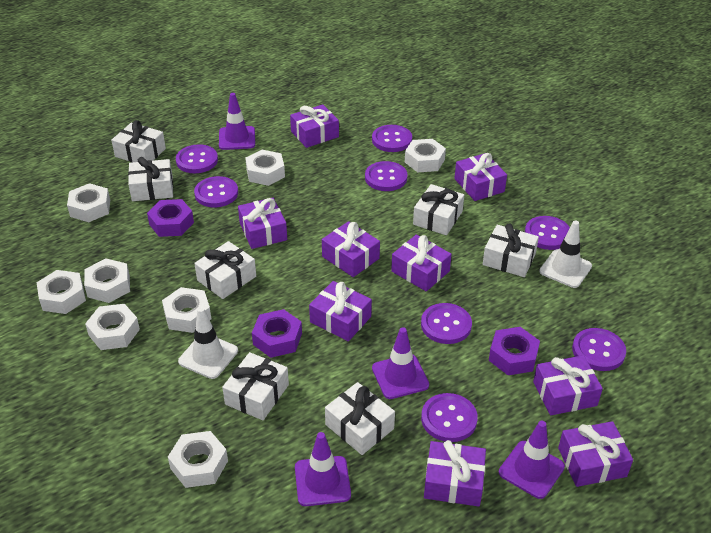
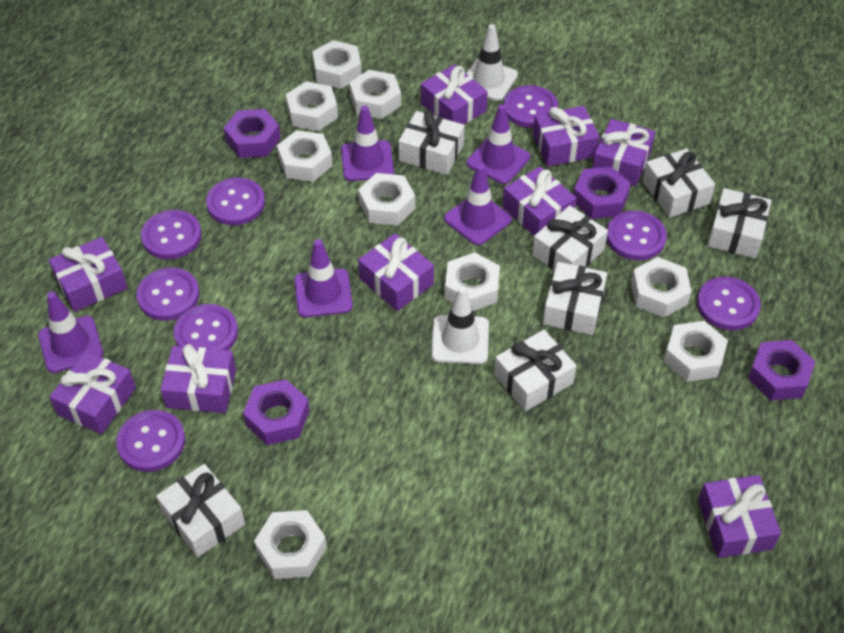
purple nut: [147,199,194,237] [252,309,302,358] [489,327,540,375] = 3 -> [224,109,281,158] [243,380,310,445] [573,167,631,219] [748,340,815,401] = 4
purple traffic cone: [219,93,255,150] [295,432,351,506] [372,327,429,399] [499,421,565,499] = 4 -> [38,292,103,373] [294,239,353,317] [341,106,394,181] [444,164,512,245] [467,105,530,184] = 5
white nut: [36,270,86,314] [67,183,110,222] [84,258,130,303] [85,304,140,350] [162,287,211,333] [168,431,228,488] [245,150,285,186] [405,139,446,172] = 8 -> [254,510,327,579] [277,130,333,182] [286,81,338,131] [312,40,362,89] [349,70,401,119] [358,173,415,226] [445,252,500,311] [631,257,692,317] [663,321,728,382] = 9

